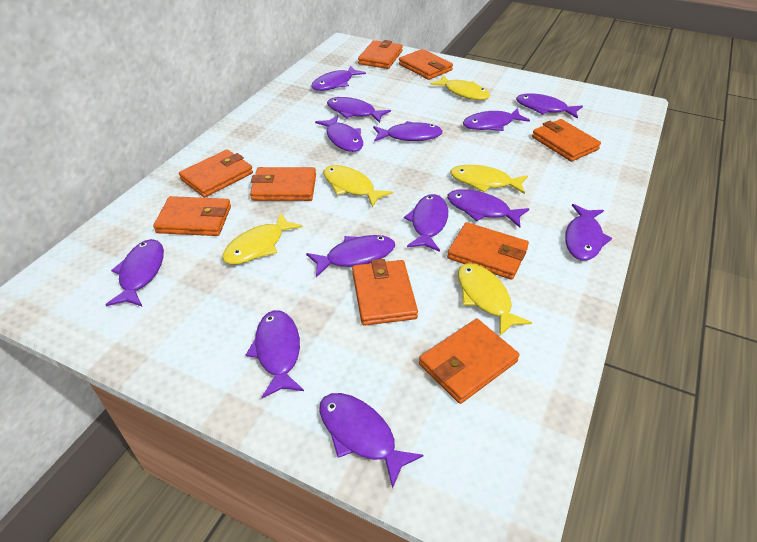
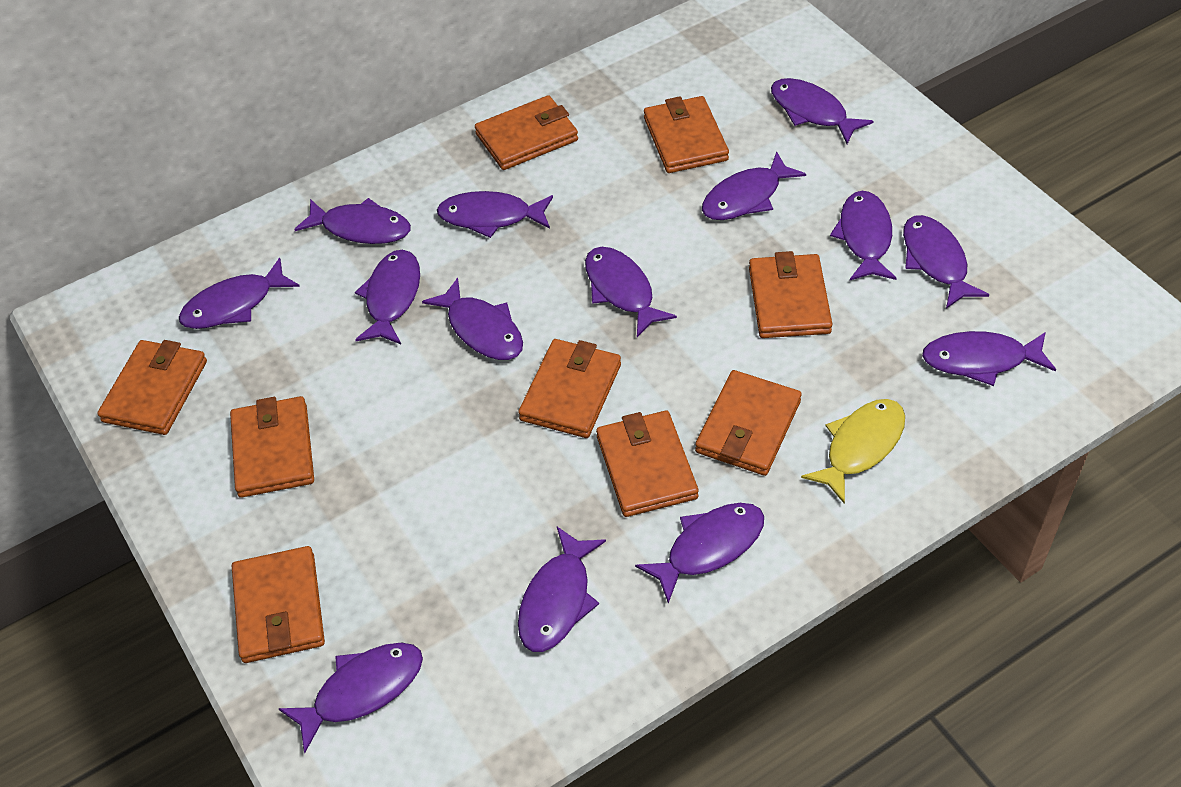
purple fish: [105,239,164,306] [246,310,304,398] [306,235,395,277] [311,65,366,91] [315,115,363,152] [319,393,424,489] [327,97,391,123] [373,121,443,142] [404,194,448,252] [447,189,529,228] [463,108,530,131] [516,93,583,119] [565,204,612,261] = 13 -> [179,258,300,329] [278,643,423,753] [294,198,411,244] [355,250,420,344] [422,278,523,360] [437,191,553,238] [518,527,606,652] [585,247,677,337] [635,503,764,603] [702,152,806,220] [771,78,874,144] [830,191,897,280] [903,215,989,309] [922,331,1056,386] = 14
yellow fish: [222,213,302,264] [323,165,392,207] [430,75,490,100] [450,165,528,194] [458,263,532,336] = 5 -> [801,399,905,504] = 1

